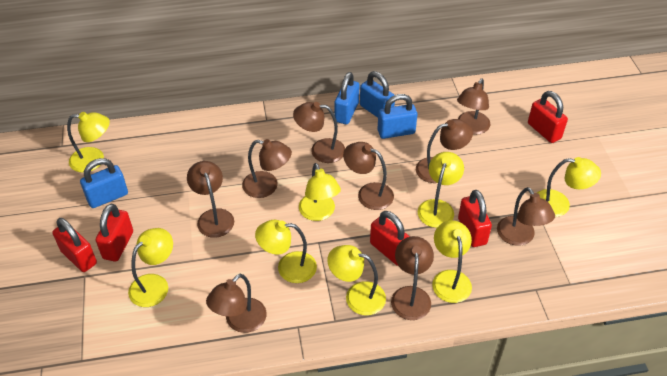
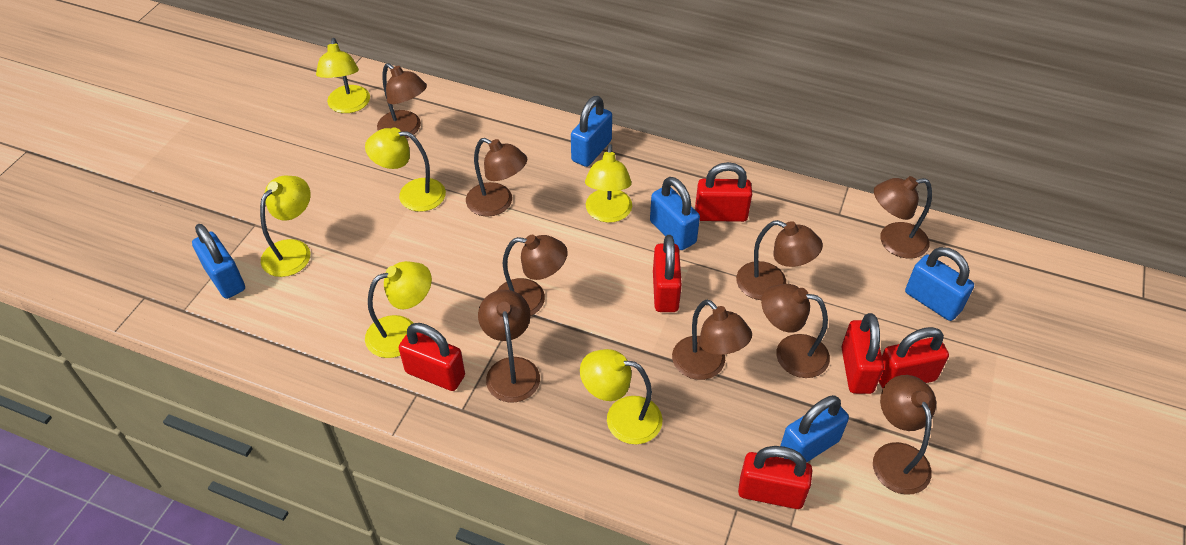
blue padlock: [80,158,128,208] [334,72,360,124] [360,71,395,118] [377,94,417,139] = 4 -> [192,224,245,299] [571,96,612,167] [650,177,700,250] [780,395,849,463] [905,247,974,321] = 5
red padlock: [52,218,97,272] [95,204,133,262] [370,211,410,266] [458,190,492,247] [528,91,568,143] = 5 -> [399,323,465,391] [653,235,682,312] [695,162,752,222] [738,446,812,509] [841,313,884,394] [879,327,949,389] = 6
yellow lamp: [67,112,110,173] [128,228,173,307] [255,220,317,283] [299,163,341,221] [328,245,386,316] [418,152,464,228] [432,220,472,303] [537,157,601,217] = 8 -> [260,176,310,277] [316,38,370,113] [365,127,446,212] [365,261,432,358] [580,349,663,444] [585,144,632,223] = 6

